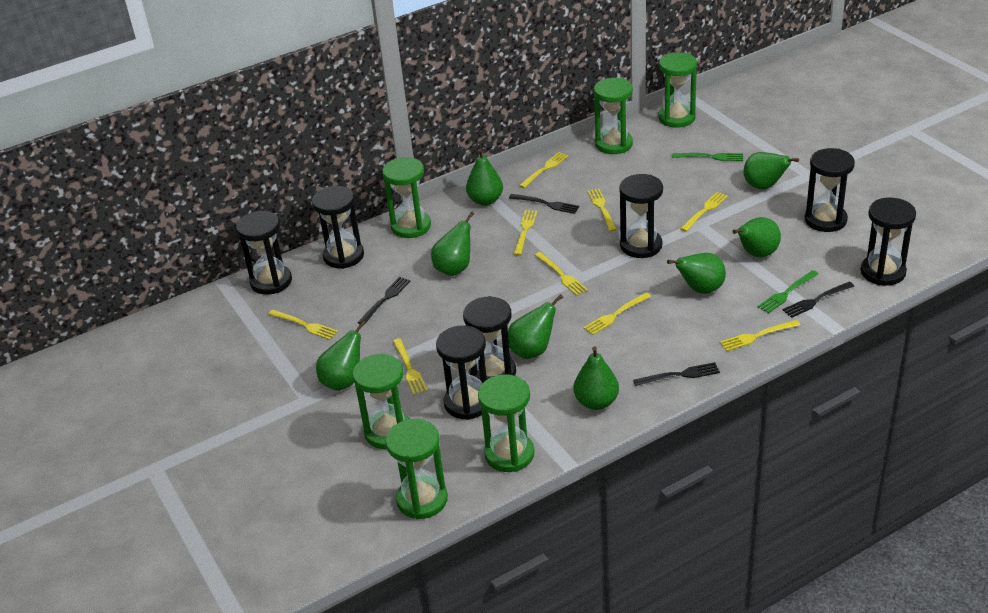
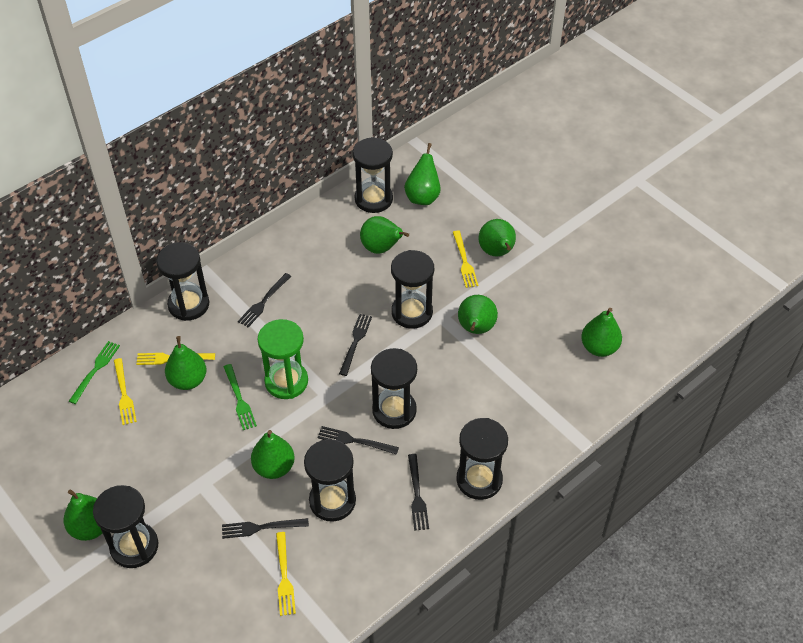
black fork: [357,277,411,324] [509,194,580,214] [633,362,720,386] [783,281,854,318] = 4 -> [222,518,309,539] [238,273,291,327] [317,426,399,455] [339,314,372,376] [408,454,429,531] = 5
green hourglass: [353,354,410,449] [382,157,431,238] [386,419,448,519] [478,374,535,472] [594,78,633,154] [658,52,697,128] = 6 -> [257,319,308,399] = 1
yellow fork: [268,309,338,340] [393,338,428,395] [514,210,538,256] [519,152,569,188] [535,252,588,296] [584,293,651,335] [587,189,617,231] [680,192,728,232] [720,320,800,351] = 9 -> [114,358,137,425] [136,353,215,365] [276,532,296,616] [453,230,478,288] = 4

